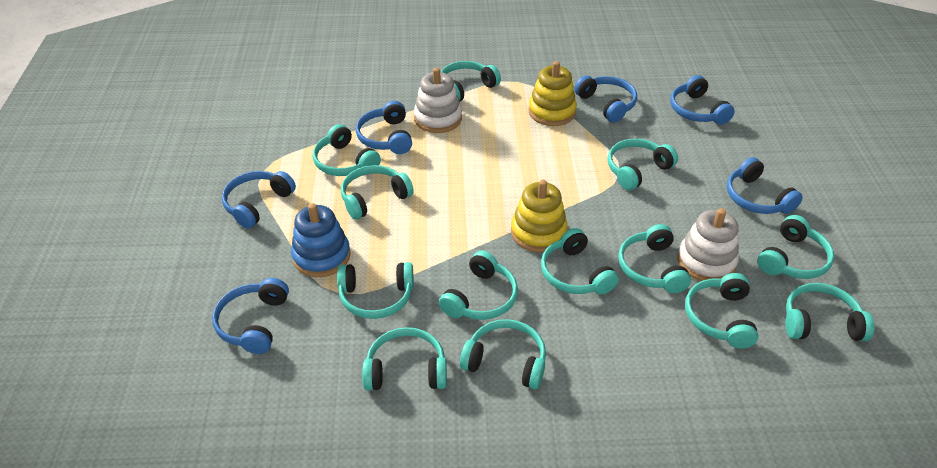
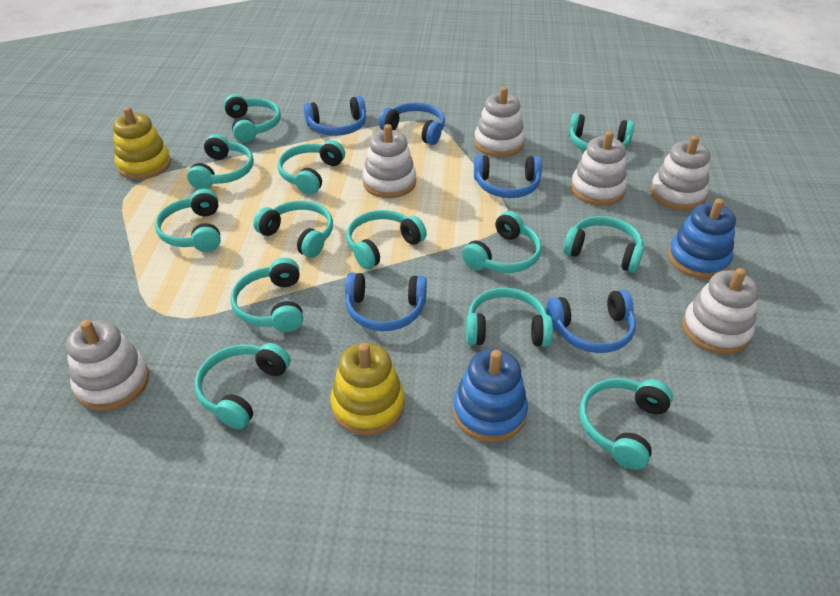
blue headphones: [212,278,289,354] [222,171,296,229] [356,101,412,154] [574,76,637,123] [670,75,735,125] [727,157,803,214] = 6 -> [304,96,366,136] [345,272,427,331] [379,103,445,145] [474,155,542,198] [546,290,636,353] = 5
blue stacking toy: [291,203,350,277] = 1 -> [453,349,528,442] [668,199,736,279] = 2
white stacking toy: [414,68,462,133] [677,208,739,281] = 2 -> [66,320,149,411] [362,124,416,198] [474,87,525,157] [571,131,627,205] [650,136,710,210] [682,268,759,354] = 6

